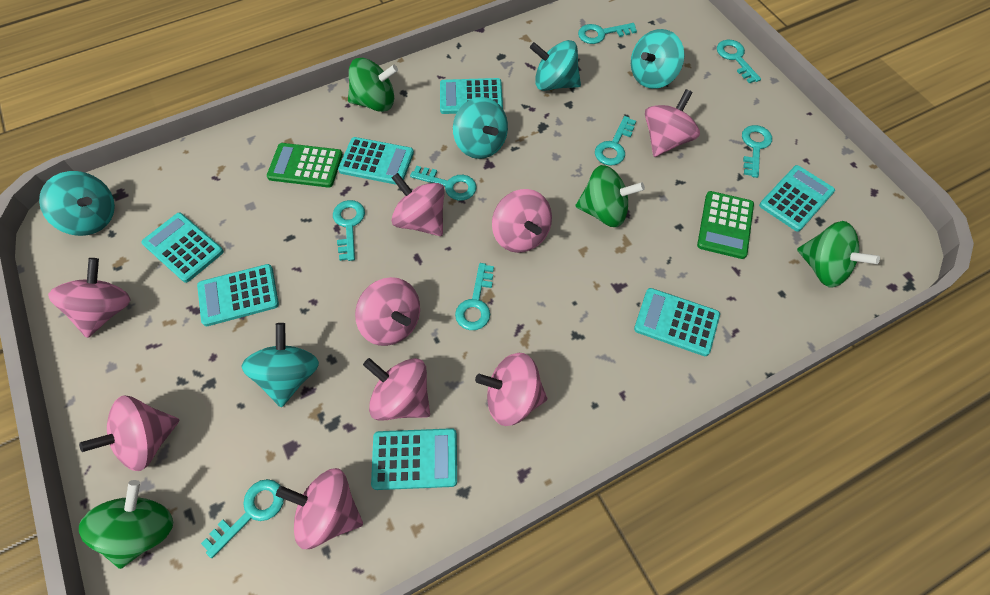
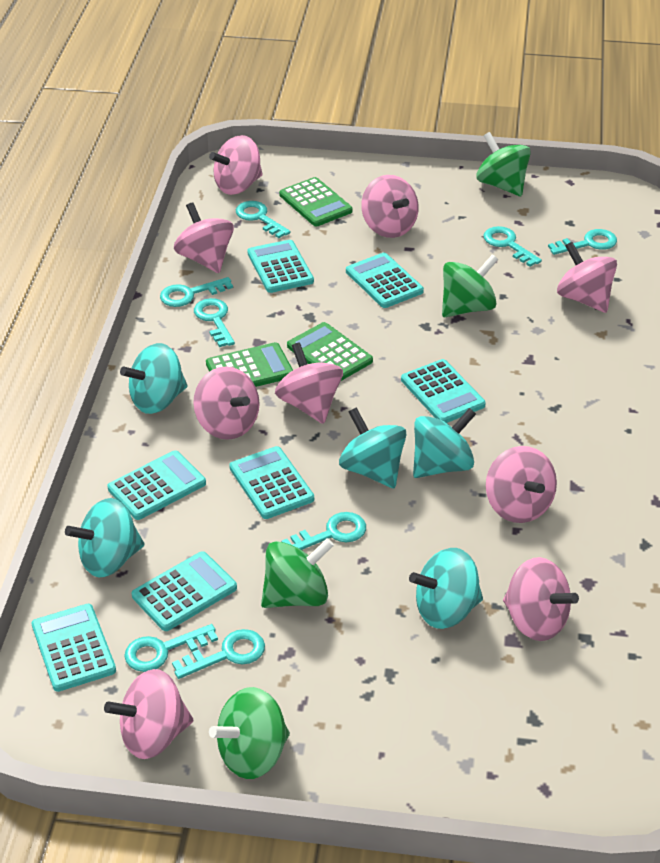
green calculator: [267,143,343,188] [697,191,754,259] = 2 -> [206,342,293,387] [279,177,353,226] [287,322,373,381] = 3

